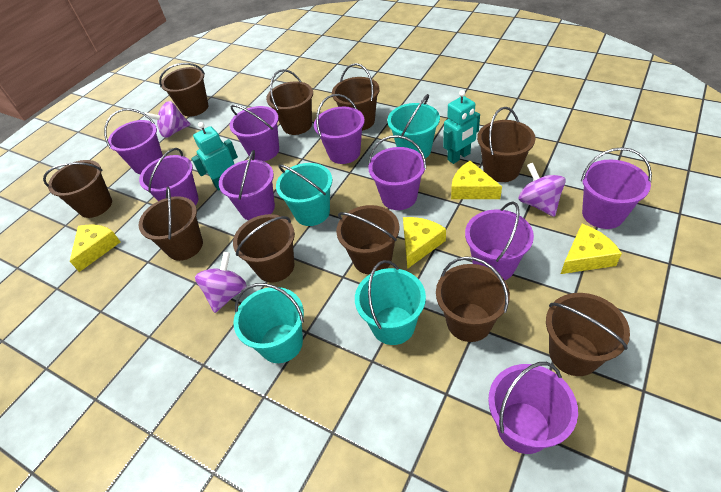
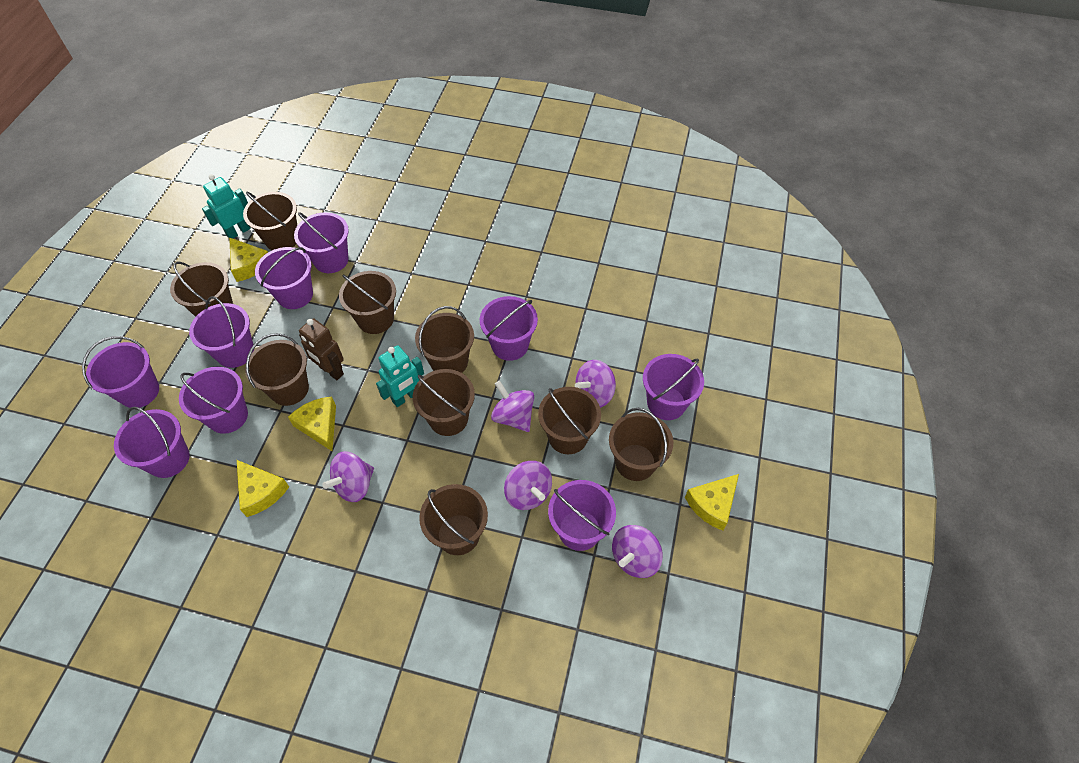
brown bucket: [43,160,112,218] [138,187,203,261] [159,63,209,117] [233,214,295,283] [266,69,313,135] [332,63,380,131] [336,205,399,274] [436,257,510,342] [477,107,535,182] [546,293,630,376] = 10 -> [170,262,233,317] [243,192,297,250] [245,333,309,406] [339,271,396,334] [413,369,475,436] [415,306,474,373] [419,484,488,555] [538,387,601,454] [609,408,673,481] = 9
brown robot: none = 0 -> [299,318,344,380] = 1
purple spinning top: [144,101,191,138] [195,252,247,313] [519,163,566,217] = 3 -> [322,451,374,502] [491,380,534,432] [504,461,552,510] [575,360,616,408] [612,525,663,578] = 5
turquoise bucket: [233,283,304,363] [276,163,332,226] [355,260,426,345] [387,94,440,158] = 4 -> none = 0

